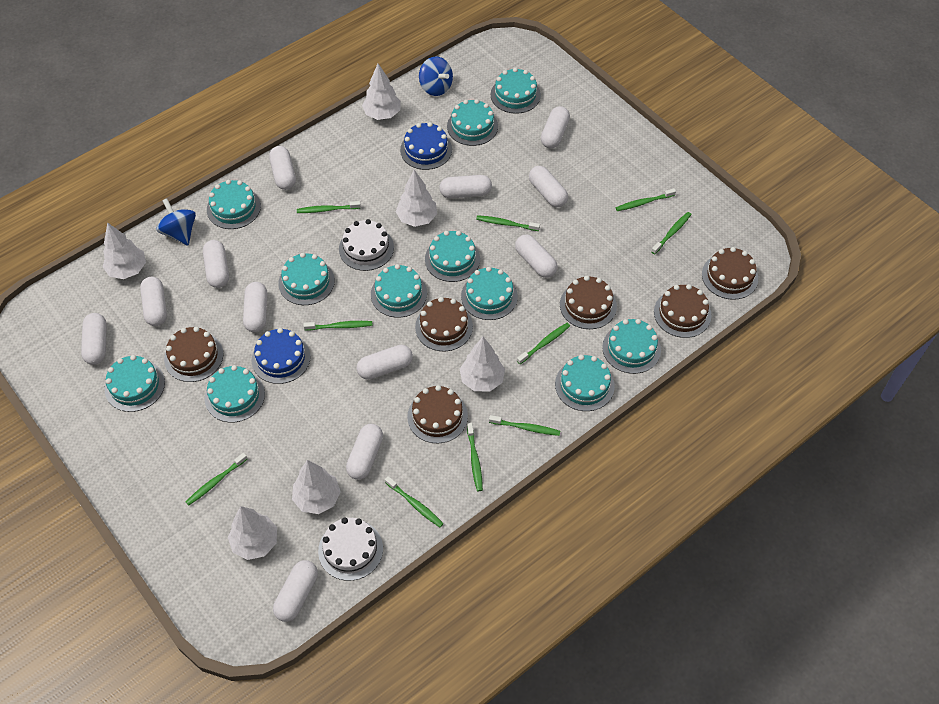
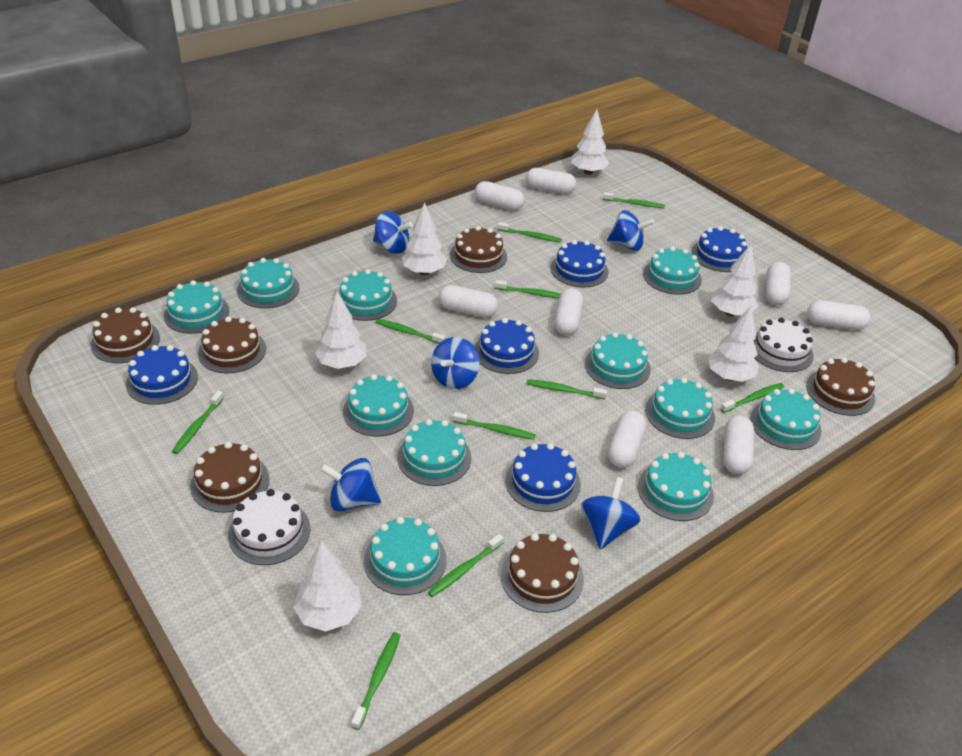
blue cake: [252,328,311,384] [400,122,452,170] = 2 -> [126,345,198,405] [475,318,539,374] [505,443,581,512] [551,240,609,288] [692,226,747,272] = 5
blue spinning top: [156,198,196,246] [419,56,453,96] = 2 -> [319,458,381,512] [373,211,413,254] [431,337,480,389] [581,477,641,549] [607,210,654,251] = 5
white capsule: [81,313,107,365] [140,277,167,326] [203,240,229,288] [243,282,267,332] [269,146,296,190] [273,560,318,622] [346,424,383,480] [356,345,413,380] [439,175,492,198] [515,234,558,278] [529,166,568,207] [541,106,570,148] = 12 -> [439,285,498,317] [475,181,525,211] [526,168,576,194] [555,288,583,335] [608,410,646,468] [723,416,754,474] [766,262,791,305] [807,300,871,330] = 8

